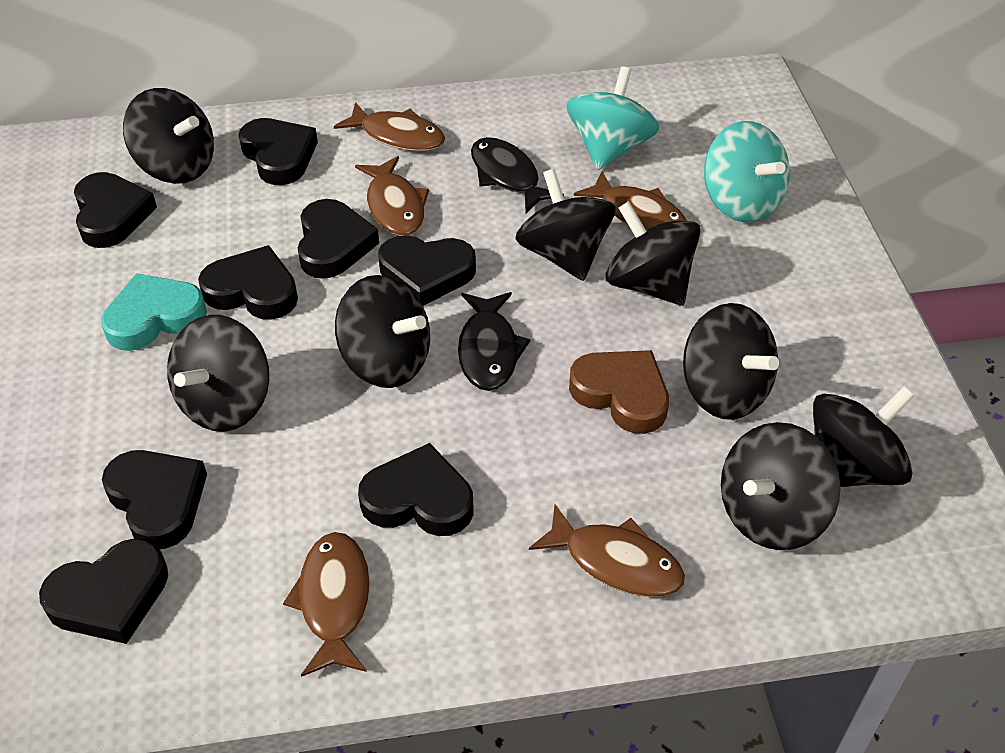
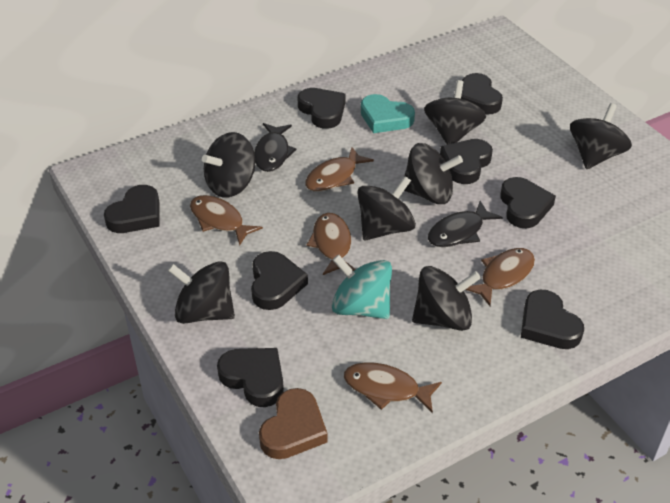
black spinning top: [123,88,214,184] [167,315,269,432] [335,275,430,388] [515,169,616,281] [606,201,701,305] [683,303,779,420] [721,422,841,550] [813,386,915,487] = 8 -> [168,261,235,324] [202,132,255,198] [357,176,416,240] [404,143,463,204] [412,266,481,331] [424,80,486,145] [570,103,632,169] = 7
turquoise spinning top: [566,67,659,170] [704,121,790,223] = 2 -> [332,255,392,319] = 1

